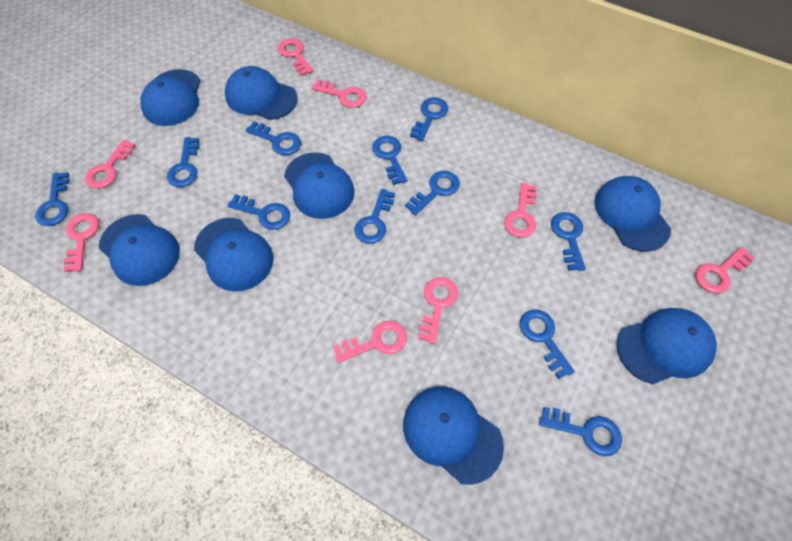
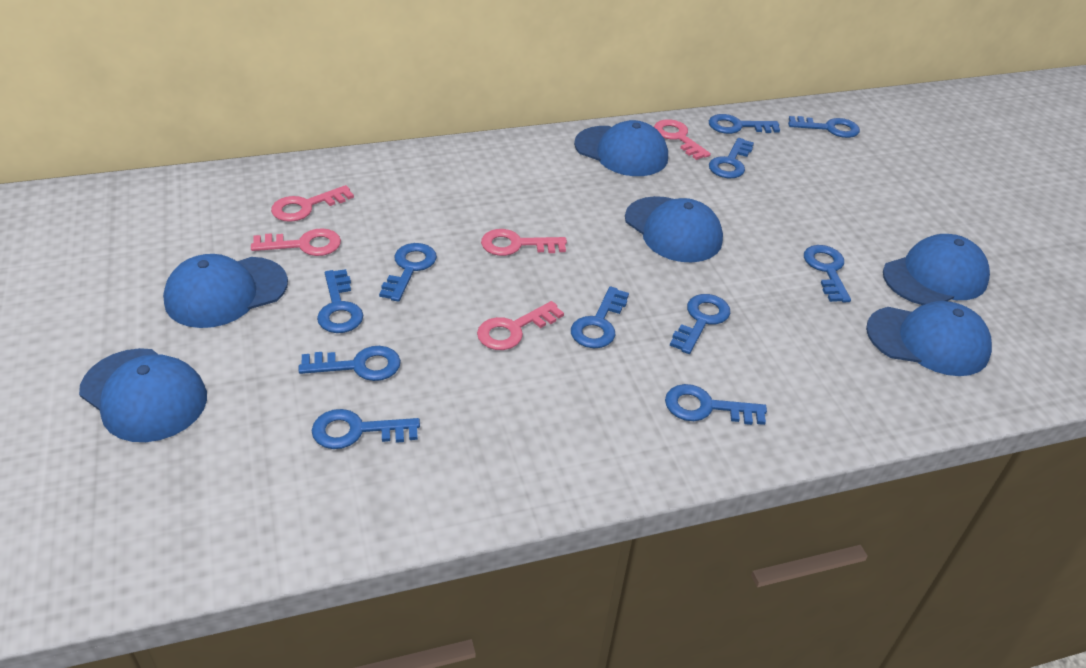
blue cap: [99,214,180,286] [140,69,201,126] [194,218,273,291] [225,66,298,120] [284,152,355,219] [403,387,504,485] [594,176,671,252] [617,308,717,384] = 8 -> [79,348,207,442] [163,254,288,328] [574,120,668,176] [625,196,723,262] [866,301,992,376] [883,234,990,305] = 6
pink key: [64,213,99,272] [85,140,136,189] [278,38,314,76] [312,79,367,108] [333,321,407,363] [418,277,458,344] [504,183,537,238] [695,247,755,293] = 8 -> [251,228,341,256] [271,185,354,222] [477,301,564,350] [481,229,567,256] [654,119,711,160] = 5

